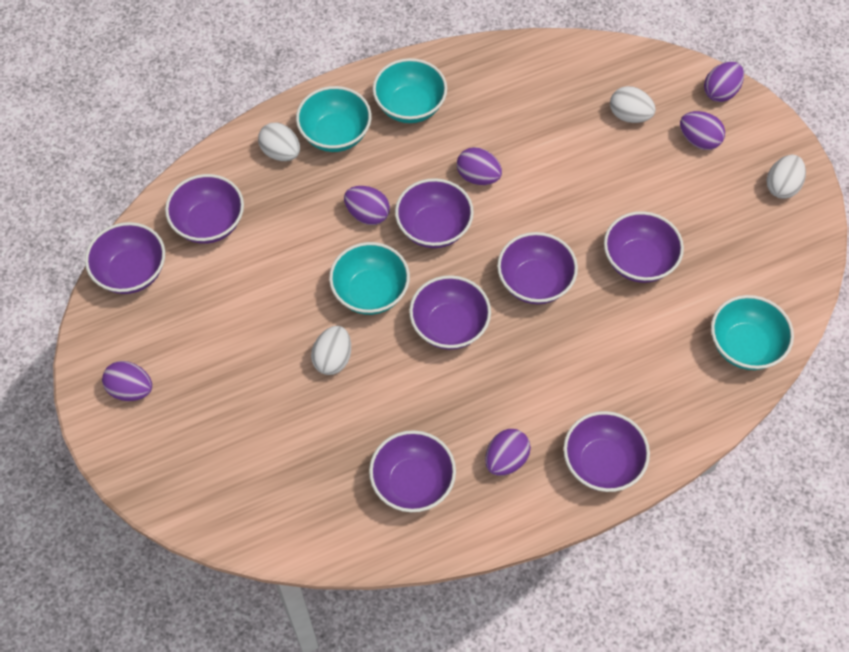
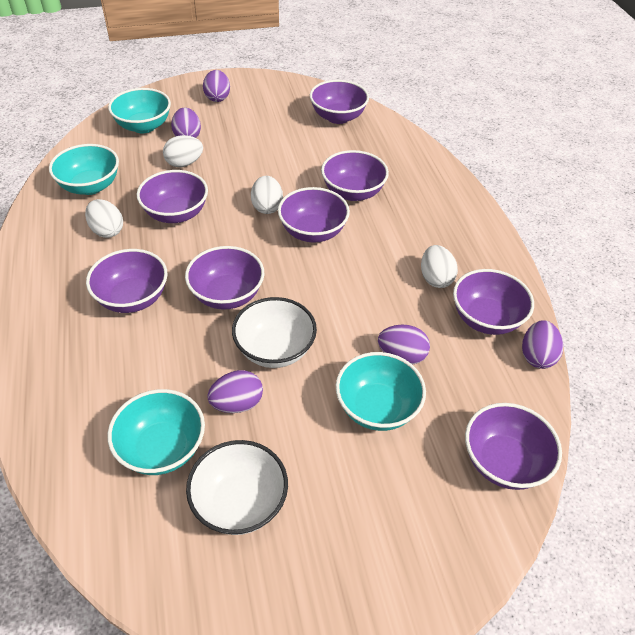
purple egg: [102,361,152,401] [344,186,390,225] [457,147,502,185] [485,429,531,476] [680,111,725,150] [704,62,744,102] = 6 -> [171,108,201,138] [203,70,230,102] [207,370,263,413] [378,325,430,365] [522,320,563,369] = 5
white bowl: none = 0 -> [186,440,288,535] [232,297,317,368] = 2

